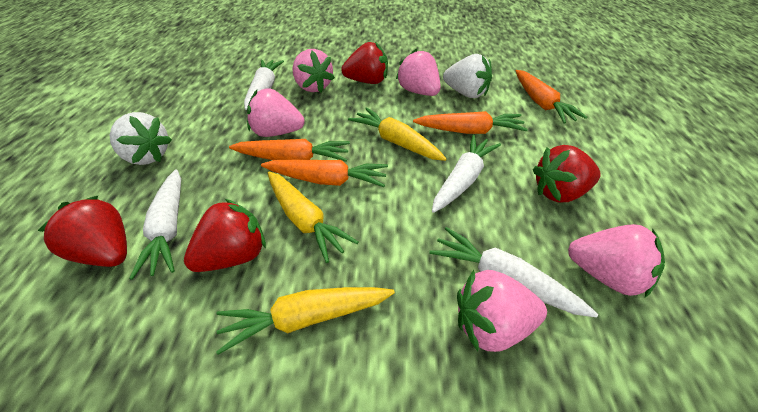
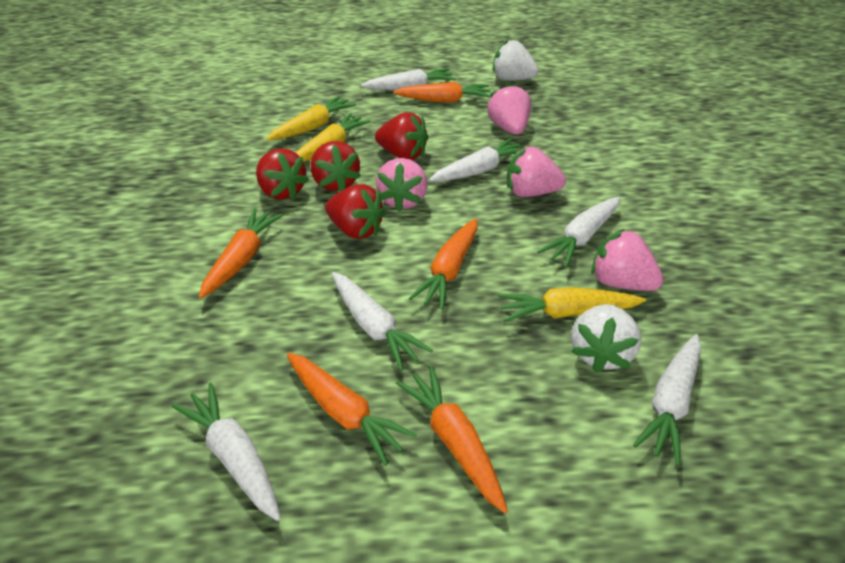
orange carrot: [229,139,350,162] [261,160,388,187] [413,111,528,134] [516,70,587,124] = 4 -> [199,208,283,298] [287,353,417,466] [393,82,492,103] [396,366,508,513] [409,219,478,310] = 5
pink strawberry: [247,88,305,137] [292,49,335,92] [396,48,441,96] [457,270,547,352] [568,224,665,298] = 5 -> [376,158,428,212] [487,83,531,135] [507,147,566,197] [591,229,663,291] = 4
white carrot: [129,169,181,280] [244,60,284,110] [429,227,598,318] [432,135,501,213] = 4 -> [172,383,281,521] [332,272,433,371] [361,68,456,90] [429,138,522,181] [537,197,620,267] [633,334,701,466] = 6

